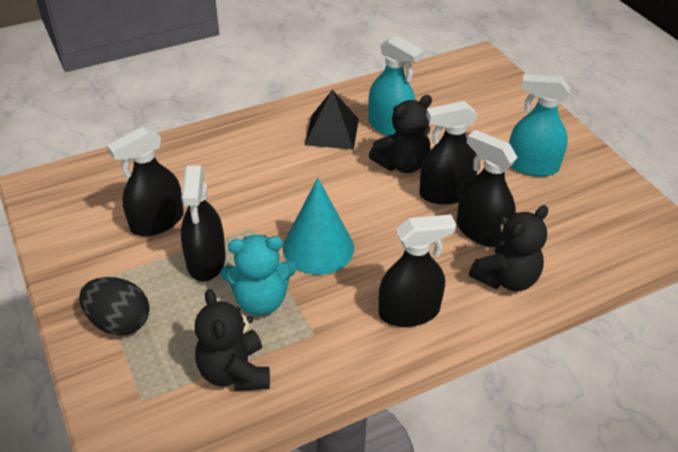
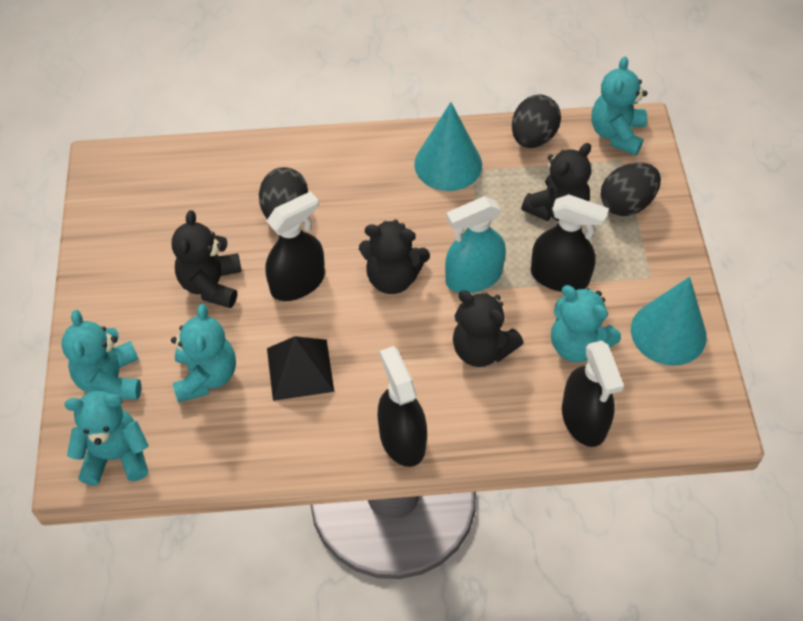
black egg: [79,277,150,336] = 1 -> [259,167,308,219] [512,95,561,148] [601,163,661,216] = 3
black spray bottle: [107,126,184,236] [181,165,226,282] [379,214,456,327] [419,101,477,205] [457,130,518,247] = 5 -> [265,191,325,301] [378,346,427,467] [531,194,609,292] [562,340,624,447] = 4
black teddy bear: [195,289,270,391] [369,95,432,173] [469,205,548,291] = 3 -> [172,210,242,308] [359,220,430,294] [453,290,523,367] [521,143,591,221] = 4
turquoise cone: [283,178,354,275] = 1 -> [414,102,482,191] [631,277,707,366] = 2
turquoise spray bottle: [368,35,424,136] [509,74,570,177] = 2 -> [445,196,506,293] = 1
turquoise teddy bear: [221,235,296,316] = 1 -> [61,310,141,399] [64,391,149,485] [171,304,236,402] [551,285,621,362] [592,56,647,155] = 5

